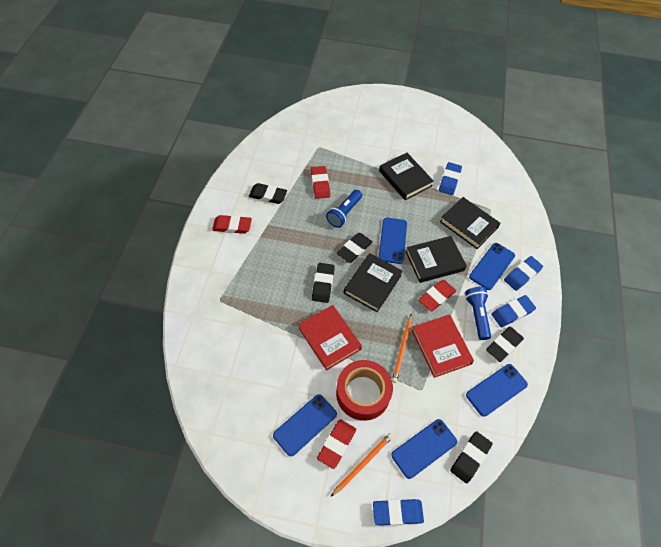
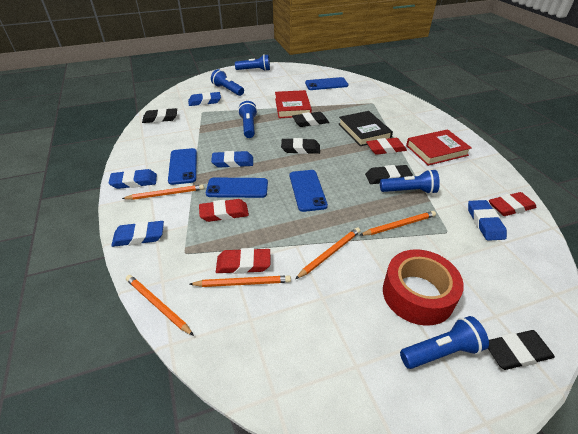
black book: [344,253,403,312] [379,153,434,200] [406,236,467,283] [440,197,501,249] = 4 -> [339,111,393,146] = 1
blue eraser: [373,499,424,525] [439,162,462,195] [491,295,536,327] [504,256,543,291] = 4 -> [109,169,157,189] [111,221,164,247] [188,92,221,106] [211,151,253,168] [468,200,507,241] = 5
blue flashlight: [326,190,362,228] [465,287,491,340] = 2 -> [211,69,244,96] [235,54,270,71] [238,101,257,138] [380,169,440,194] [400,316,489,369] = 5
blue phone: [273,394,337,456] [379,218,407,264] [391,419,457,479] [466,364,528,417] [469,243,515,290] = 5 -> [168,148,197,185] [206,178,268,198] [290,170,328,212] [305,77,348,90] = 4
orange pencil: [331,433,393,496] [392,314,412,383] = 2 -> [122,184,204,200] [126,275,194,336] [190,276,291,287] [295,227,360,279] [360,211,436,236] = 5

